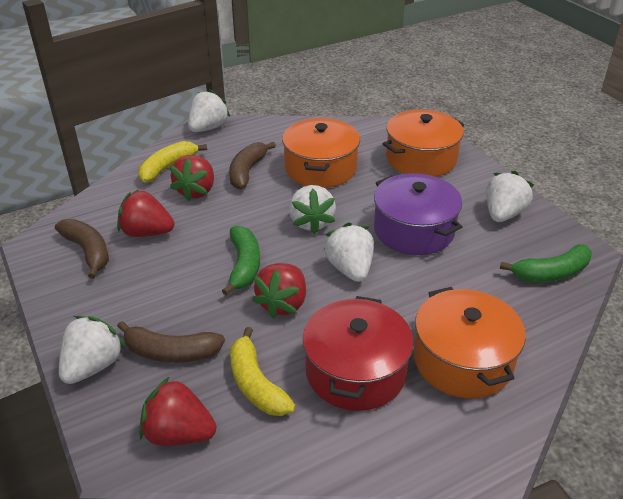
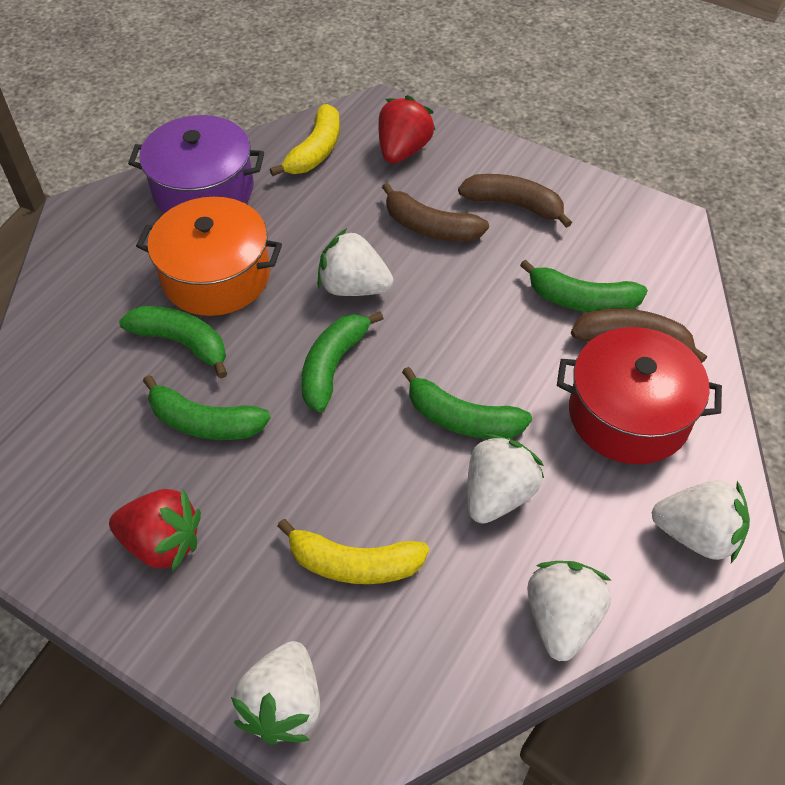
green banana: [222,226,260,296] [500,244,592,282] = 2 -> [119,306,228,378] [143,375,271,440] [301,311,384,412] [402,367,532,439] [520,259,648,312] = 5
orange pot: [282,118,360,188] [383,110,464,177] [414,287,526,398] = 3 -> [136,197,282,316] = 1
red strawberry: [117,189,174,237] [139,376,216,446] [170,155,214,201] [252,263,306,319] = 4 -> [109,489,201,572] [379,95,435,164] = 2

